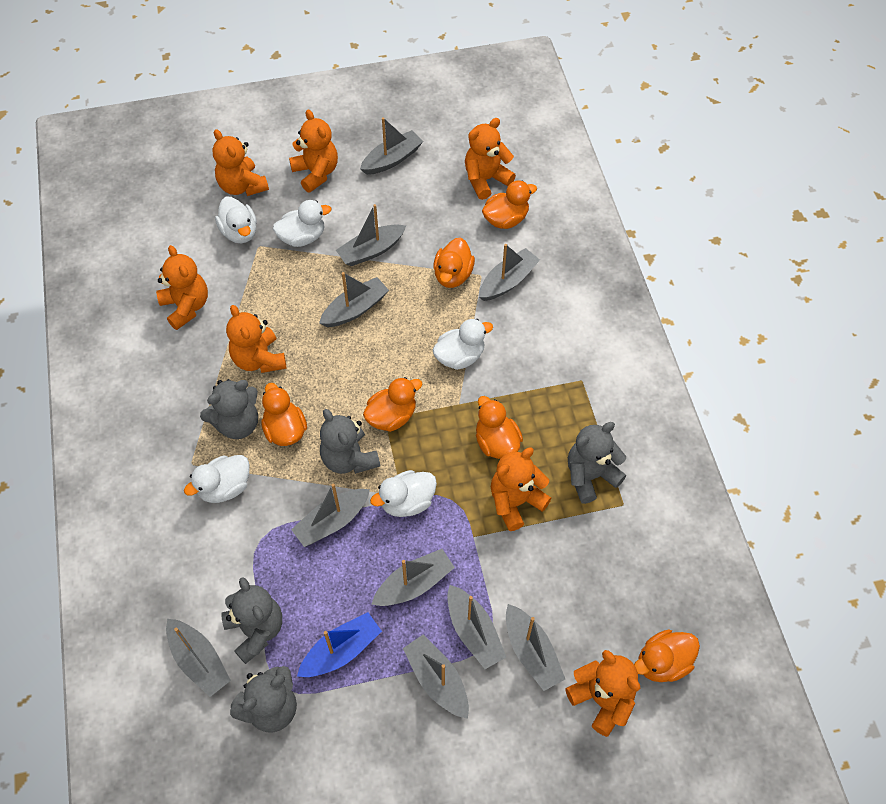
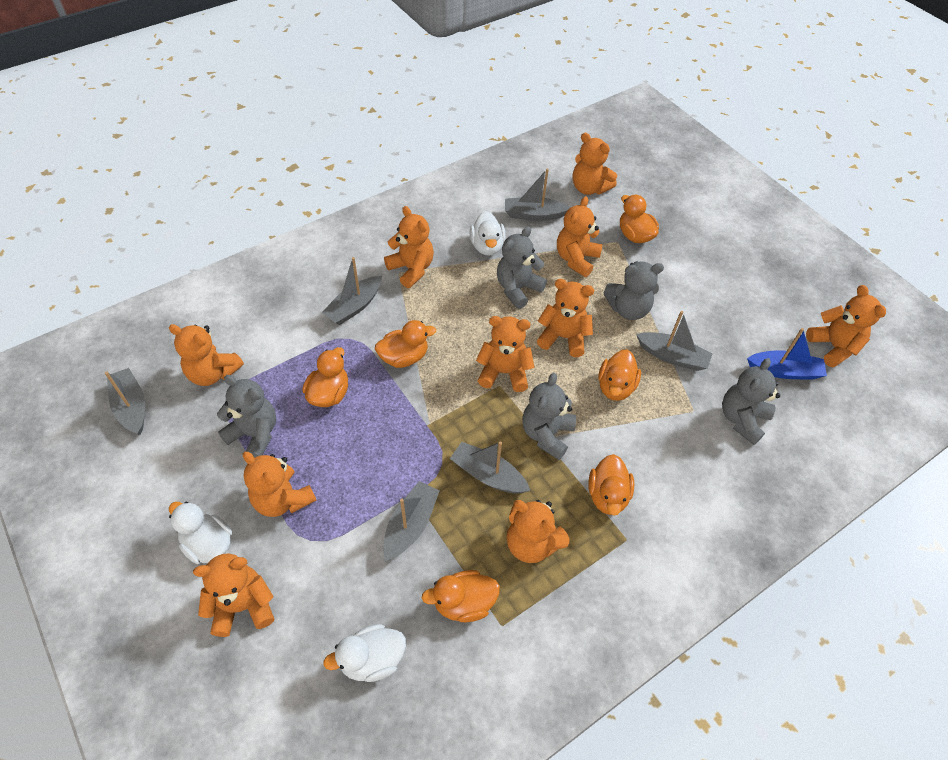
grey boat: [166,619,231,697] [291,483,370,547] [319,272,389,327] [336,204,406,266] [360,117,423,175] [371,549,455,606] [403,635,469,719] [447,585,506,669] [479,244,540,301] [506,604,565,691] = 10 -> [105,368,145,435] [322,257,382,325] [383,481,439,561] [450,441,531,494] [505,169,571,221] [636,311,713,371] = 6
orange teddy bear: [156,245,208,330] [212,129,269,196] [226,305,286,373] [289,110,338,193] [465,118,516,200] [491,448,552,531] [565,650,640,737] = 7 -> [169,324,244,386] [193,553,274,637] [243,452,316,517] [384,206,434,288] [476,316,535,392] [506,500,570,563] [537,279,594,357] [557,196,602,277] [573,133,617,195] [806,285,886,367] = 10
white duck: [184,455,250,503] [215,197,257,243] [273,200,331,247] [370,470,437,517] [433,319,493,370] = 5 -> [169,502,232,564] [323,624,406,682] [470,211,506,256] = 3

